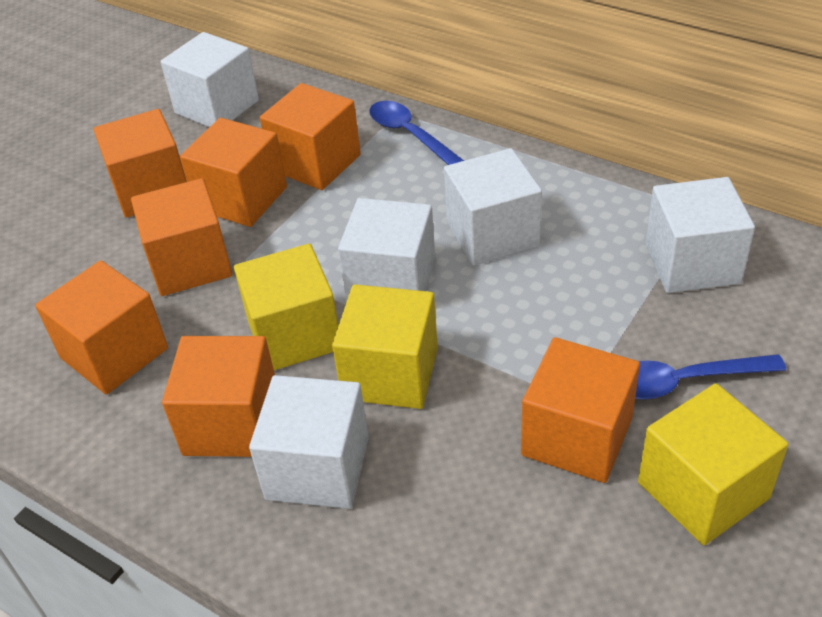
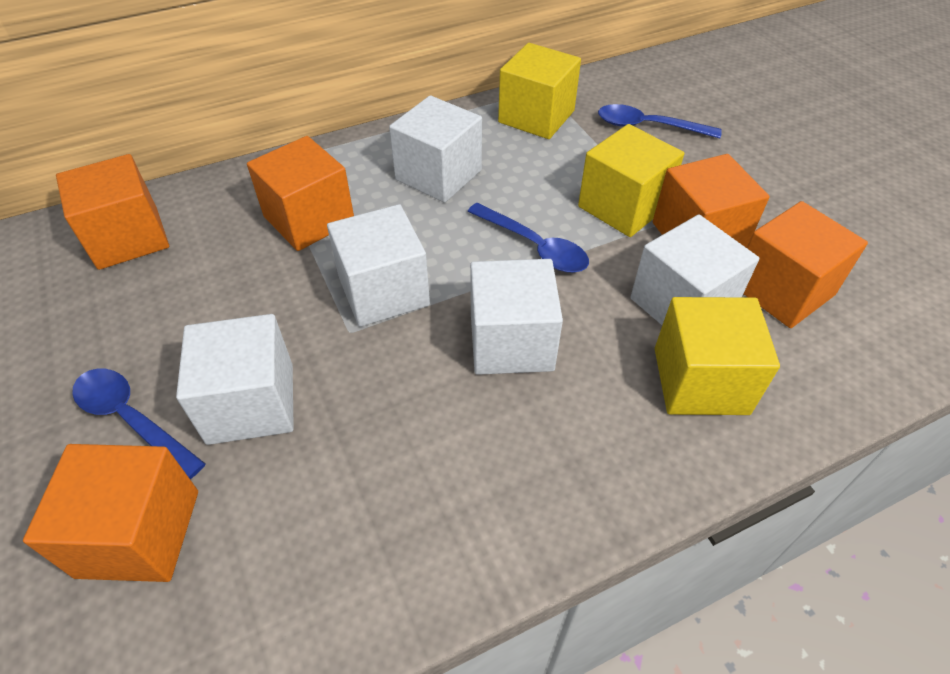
blue spoon: [369,101,464,165] [635,354,786,400] = 2 -> [72,369,206,479] [467,203,589,273] [598,104,722,138] = 3
orange cube: [35,260,168,395] [93,109,187,218] [131,178,232,296] [162,336,275,457] [180,118,287,227] [260,83,361,190] [521,337,640,483] = 7 -> [23,444,198,582] [56,154,169,270] [247,136,354,251] [653,154,770,248] [743,201,868,328] = 5

